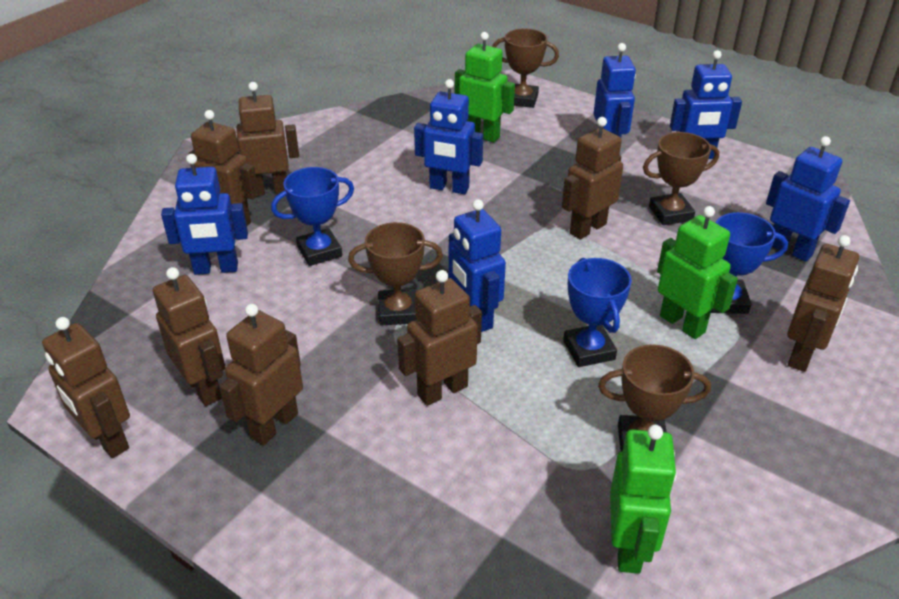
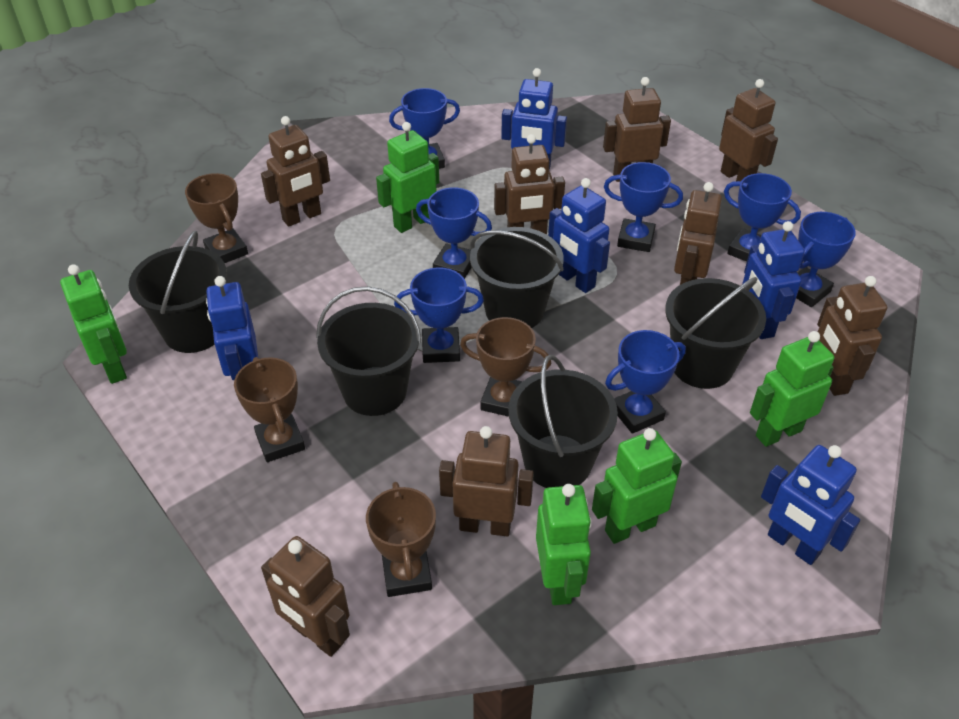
black bucket: none = 0 -> [129,231,227,353] [316,286,421,416] [470,227,564,328] [508,355,618,488] [665,277,766,389] = 5
blue robot: [161,154,248,275] [414,79,483,194] [449,199,506,332] [594,43,636,138] [670,50,742,159] [766,136,850,262] = 6 -> [206,276,258,380] [501,68,567,170] [548,178,610,293] [742,221,805,339] [761,445,860,565] = 5
blue trophy: [271,167,354,266] [563,258,632,367] [711,212,788,314] = 3 -> [389,88,460,169] [394,267,484,363] [416,187,492,279] [604,162,683,252] [605,330,686,434] [724,173,801,262] [796,212,856,307] = 7
green robot: [455,32,515,142] [610,425,677,574] [657,206,738,339] = 3 -> [60,264,127,384] [376,122,439,233] [536,484,592,605] [592,428,682,544] [750,331,834,447] = 5

